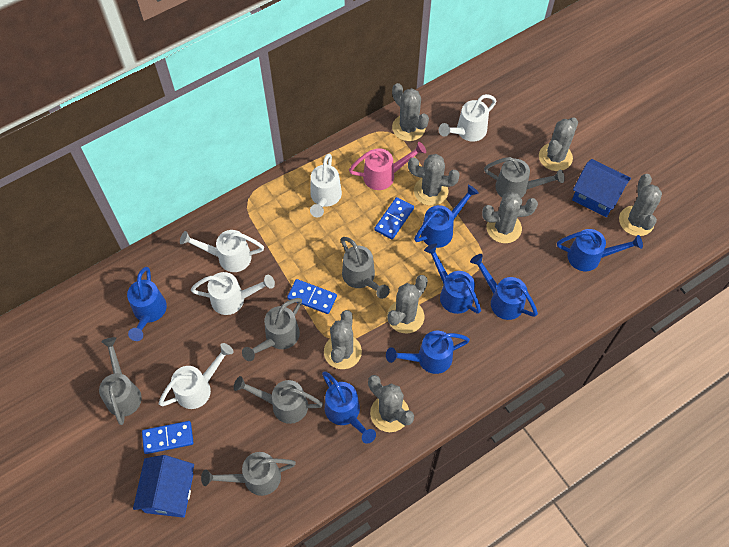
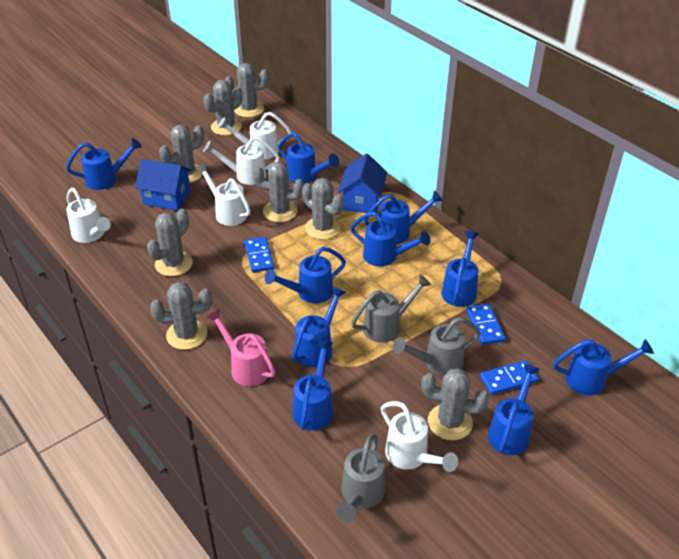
blue watering can: [127,267,167,341] [322,372,376,444] [386,331,470,374] [414,185,479,248] [424,244,481,314] [470,254,538,320] [557,229,643,271] = 7 -> [66,138,142,190] [265,247,346,303] [278,132,339,183] [292,286,347,367] [293,340,333,430] [350,212,430,266] [364,190,443,244] [441,231,479,307] [488,364,540,455] [553,339,654,396] = 10
grey watering can: [99,337,142,425] [201,452,296,496] [234,376,323,424] [242,298,302,361] [341,237,390,299] [484,157,565,198] = 6 -> [336,434,385,523] [351,275,431,343] [393,317,481,376] = 3

